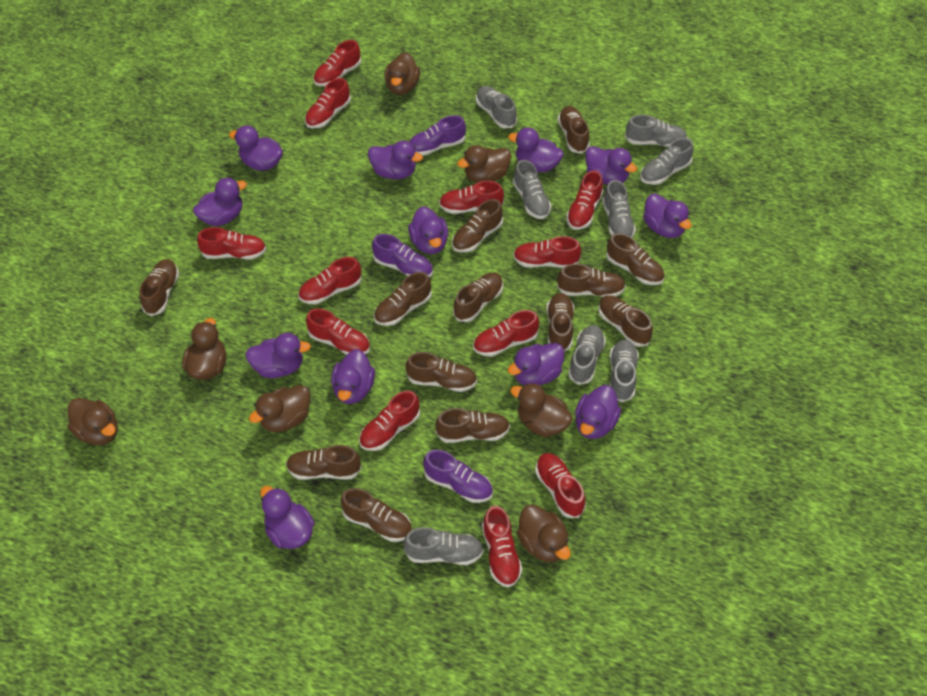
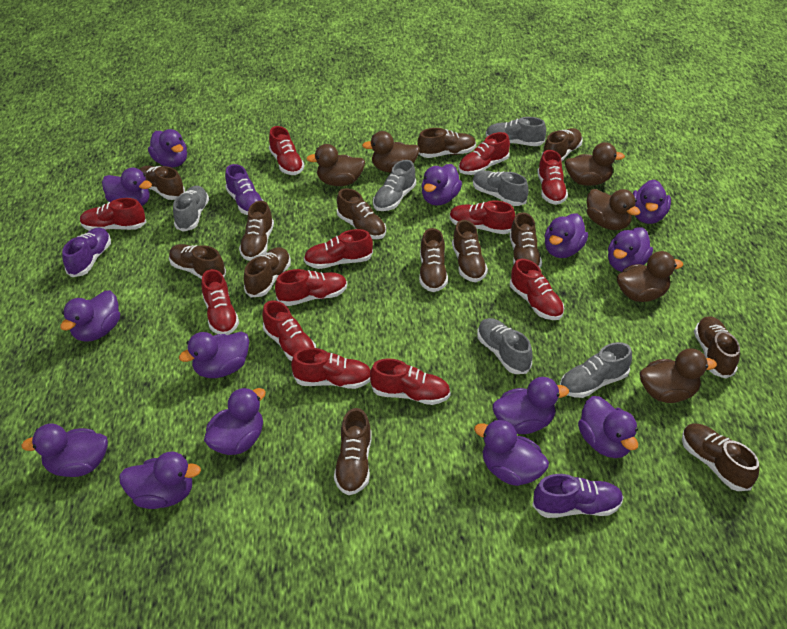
brown duck: [68,398,118,445] [182,318,226,380] [249,385,310,432] [384,52,420,95] [457,145,511,183] [510,383,572,437] [517,504,571,562] = 7 -> [306,144,365,186] [362,131,420,173] [565,142,625,186] [587,189,641,230] [617,251,683,302] [640,348,717,403] = 6
grey shoe: [403,527,484,565] [476,86,517,128] [513,160,551,219] [568,325,606,385] [602,180,636,238] [610,340,639,402] [625,115,688,147] [640,138,694,185] = 8 -> [173,185,209,232] [373,160,416,211] [473,171,529,206] [477,318,533,374] [486,117,546,146] [560,342,632,398] = 6
purple duck: [193,178,247,226] [229,125,283,171] [245,333,311,378] [260,486,315,549] [331,349,375,404] [368,141,423,179] [408,206,448,254] [508,128,564,172] [508,343,565,385] [575,385,621,439] [585,146,637,185] [643,194,692,238] = 12 -> [21,424,108,477] [60,290,120,342] [102,168,152,206] [119,451,201,509] [148,129,187,167] [179,331,249,378] [204,387,266,455] [422,164,462,205] [474,420,549,486] [492,377,569,434] [544,213,588,258] [578,396,638,458] [608,227,653,272] [633,179,671,224] = 14

